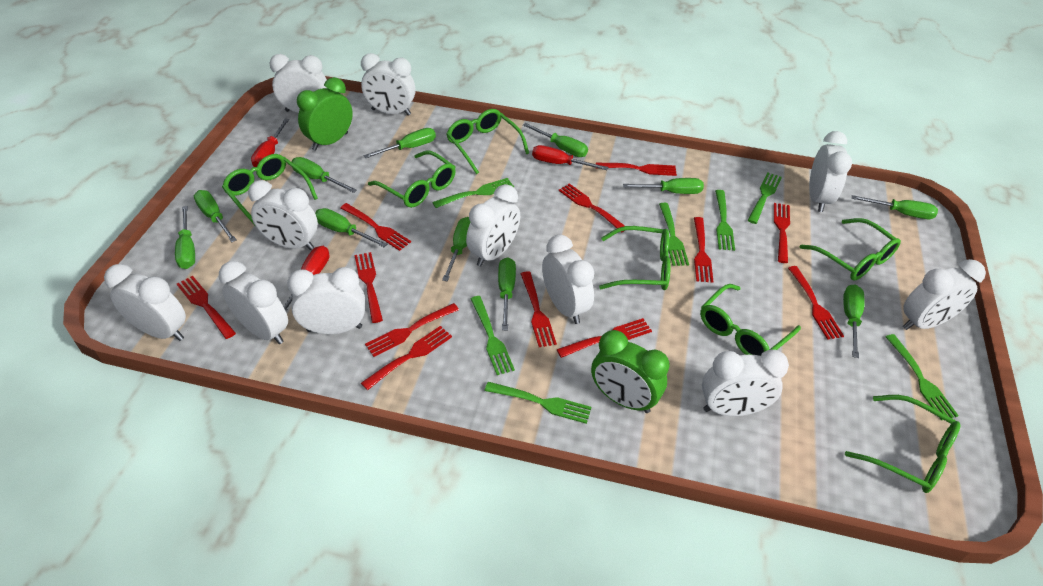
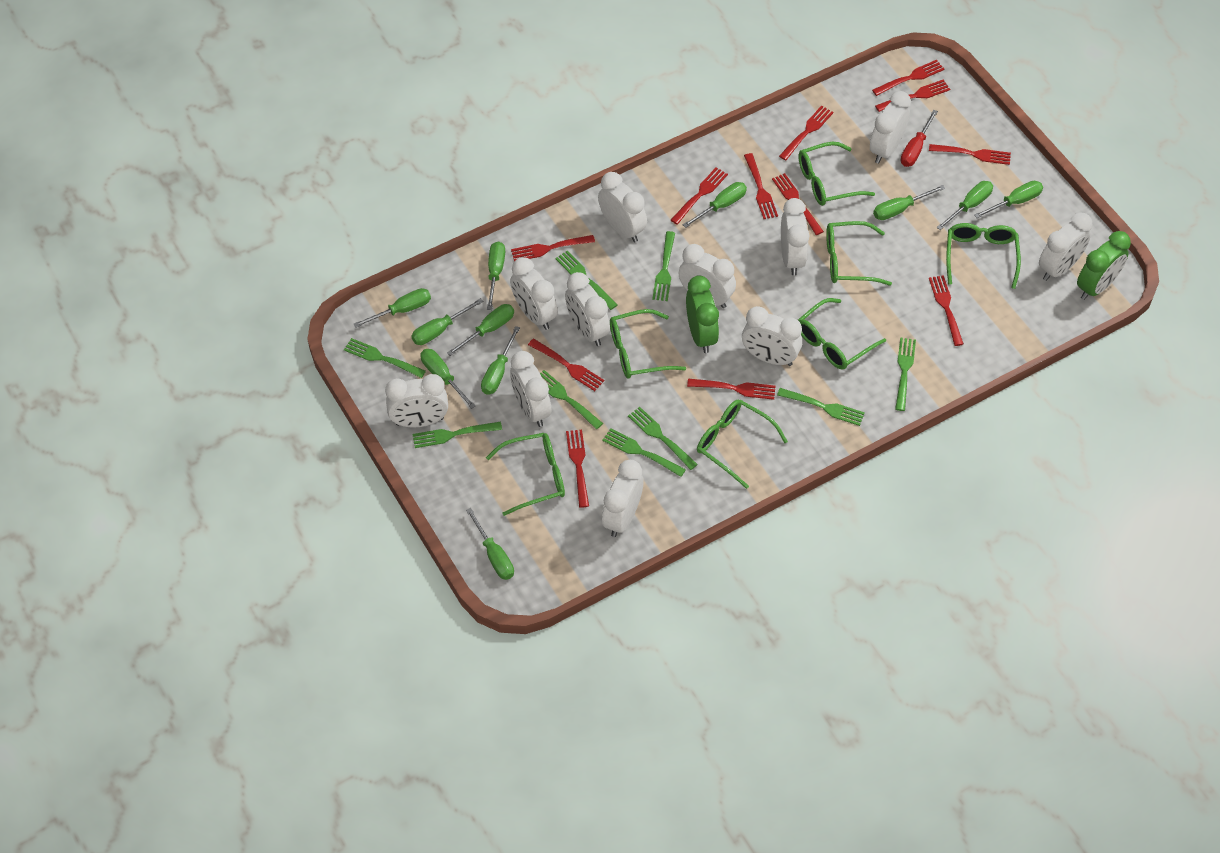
green fork: [432,178,514,208] [470,296,515,375] [485,382,592,424] [659,203,689,266] [715,190,735,251] [748,173,782,224] [886,334,959,420] = 7 -> [344,338,426,378] [412,422,502,448] [540,370,603,429] [555,251,617,310] [602,428,686,477] [628,407,698,470] [652,231,675,301] [777,388,865,426] [895,338,916,411] = 9
red screwdriver: [251,119,289,167] [284,246,329,311] [532,145,608,170] = 3 -> [901,110,938,167] = 1

